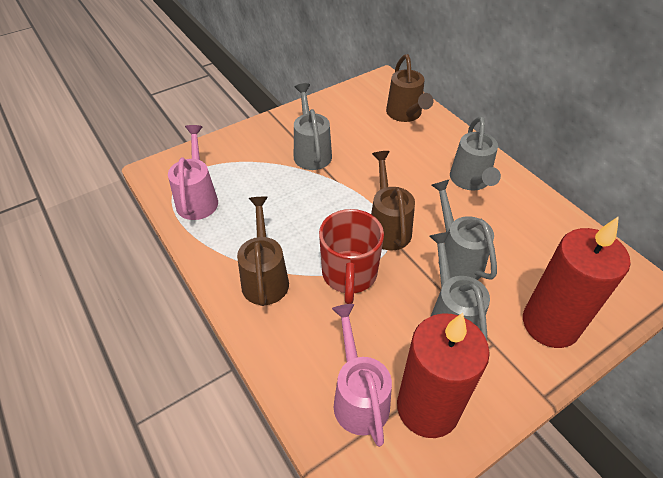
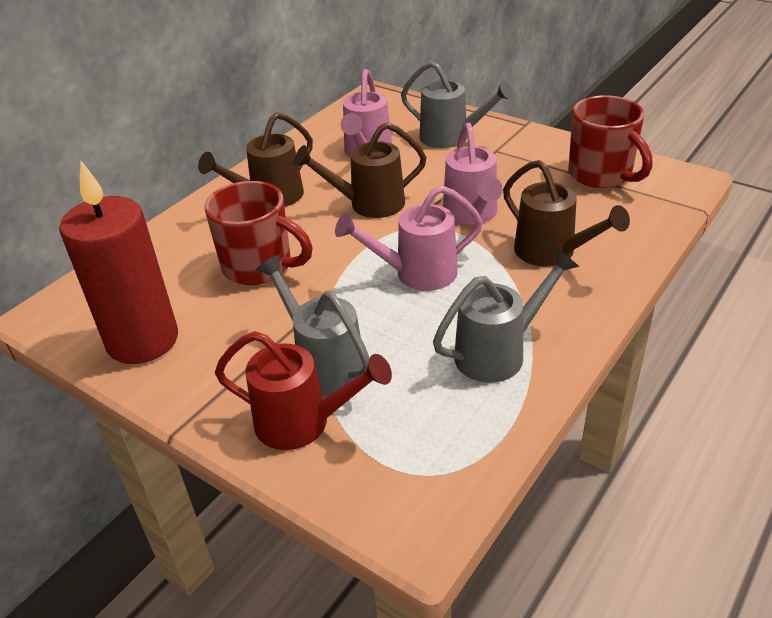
grey watering can: [294,83,332,170] [429,232,490,340] [432,180,497,280] [450,116,501,190] = 4 -> [256,255,369,396] [401,61,514,148] [433,249,579,383] = 3
pink watering can: [168,125,218,220] [332,304,392,447] = 2 -> [335,185,483,291] [341,69,392,158] [443,123,502,225] = 3
red candle: [397,313,490,438] [523,216,630,348] = 2 -> [59,160,178,364] = 1
red mug: [319,209,384,304] = 1 -> [204,181,313,285] [568,95,653,188] = 2
red watering can: none = 0 -> [215,331,392,450] = 1

